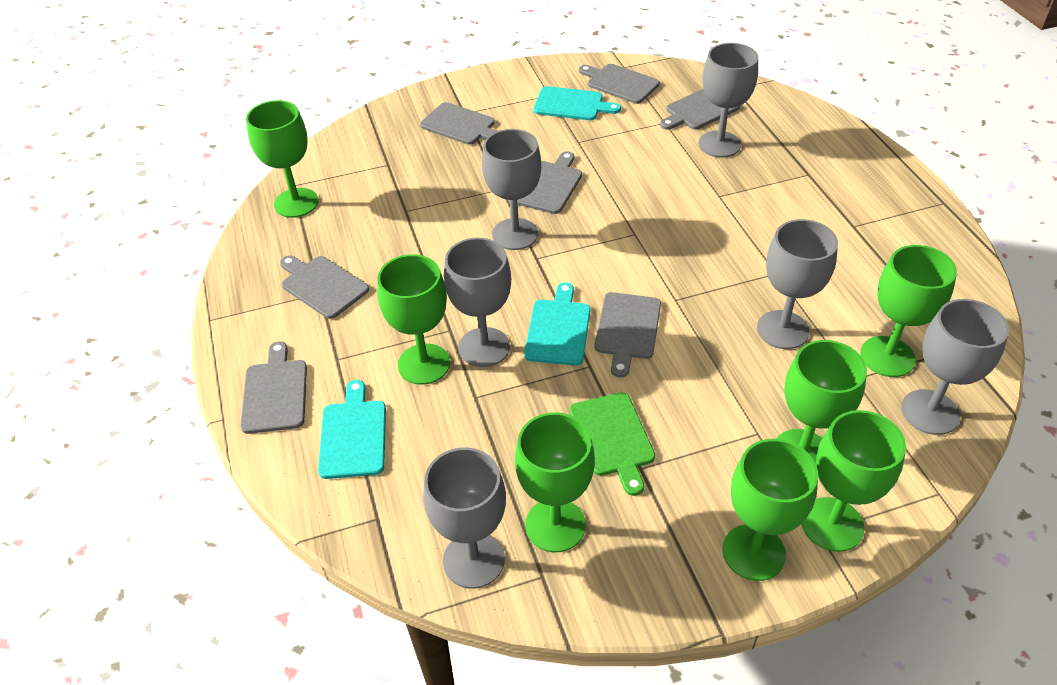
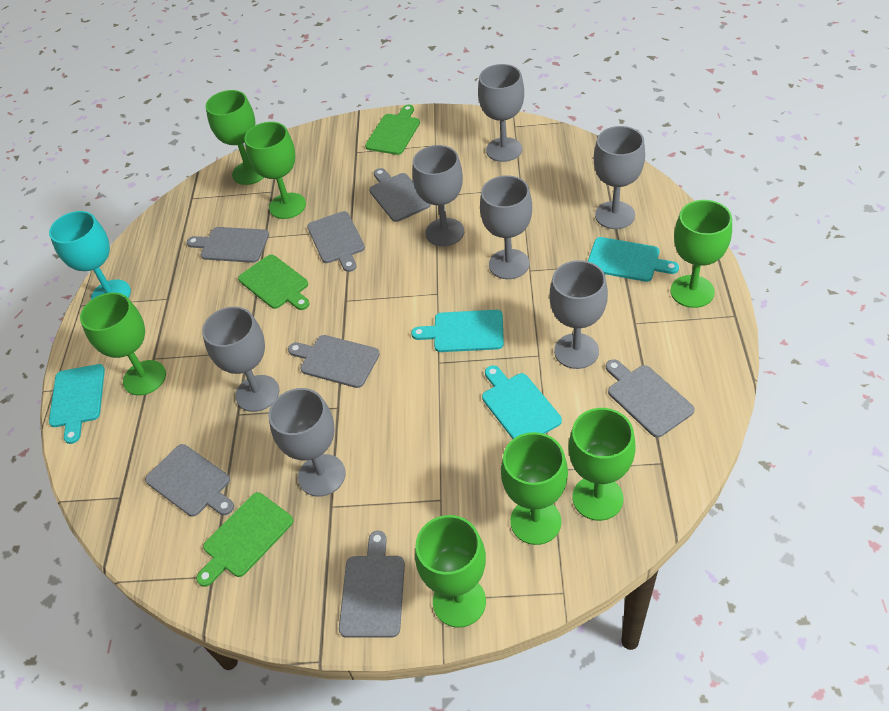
green cutting board: [570,392,655,496] = 1 -> [196,492,293,587] [238,255,310,310] [365,105,420,155] = 3
grey goblet: [423,447,506,589] [444,238,511,367] [482,129,541,250] [699,43,758,157] [757,219,838,349] [901,299,1009,435] = 6 -> [202,307,280,412] [268,388,346,497] [412,145,464,246] [478,64,524,162] [480,175,532,279] [549,260,608,369] [594,126,645,229] = 7
turquoise cutting board: [318,380,386,479] [524,282,590,366] [533,86,621,120] = 3 -> [49,364,105,444] [411,310,504,352] [482,365,562,439] [588,237,679,282] = 4
turquoise goblet: none = 0 -> [49,211,131,300] = 1

